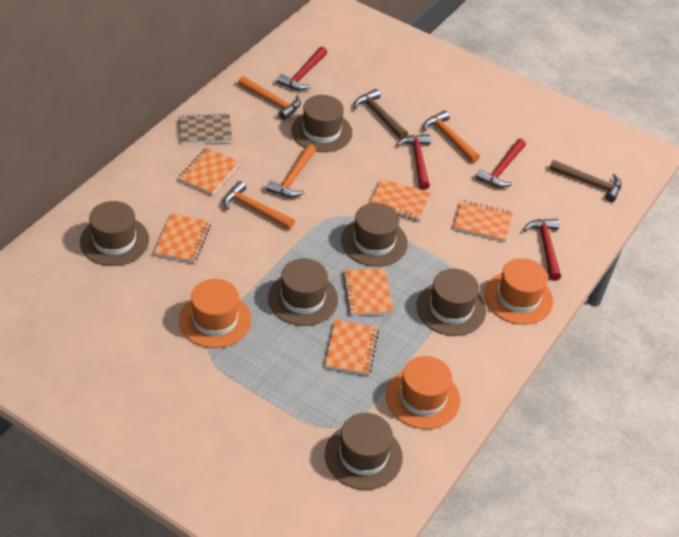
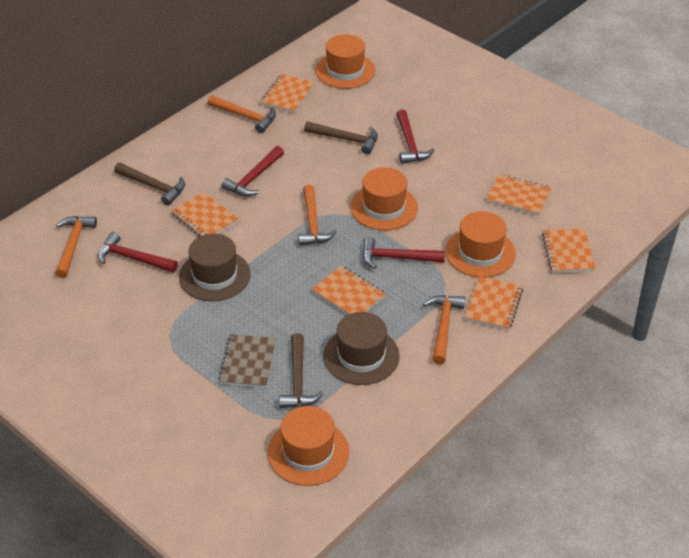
brown hammer: [354,89,408,140] [549,160,621,202] = 2 -> [114,162,185,206] [279,333,324,408] [304,121,378,154] = 3
brown hat: [80,201,149,266] [268,258,338,326] [291,95,352,152] [325,413,403,490] [341,203,408,267] [416,269,486,336] = 6 -> [179,234,251,301] [323,312,400,385] = 2
orange hat: [179,279,251,348] [386,356,460,429] [485,258,553,325] = 3 -> [268,406,349,486] [315,34,375,89] [350,167,418,231] [445,211,516,277] = 4

